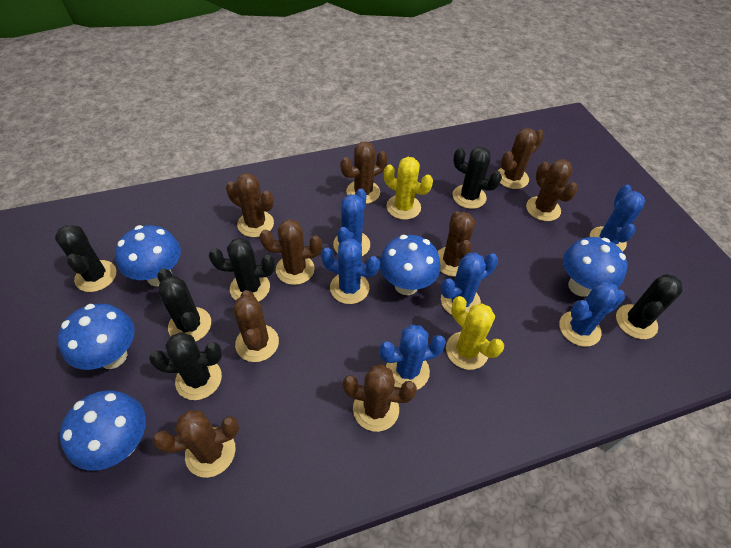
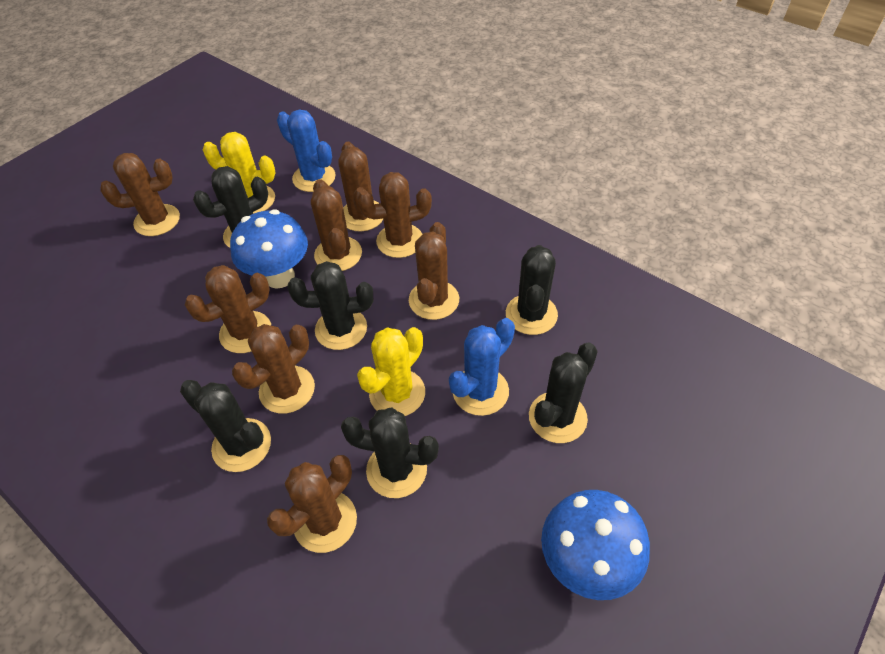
blue cactus: [321,239,380,304] [333,189,370,256] [379,325,446,390] [441,252,498,315] [559,282,625,347] [590,185,645,251] = 6 -> [277,110,336,192] [449,318,515,416] = 2
blue mushroom: [58,304,134,370] [60,390,146,470] [115,225,181,286] [380,235,440,295] [563,237,627,297] = 5 -> [230,209,308,289] [541,490,650,600] = 2
brown cactus: [152,410,239,478] [226,173,274,237] [233,290,279,362] [260,219,322,285] [340,141,387,204] [342,364,417,432] [438,211,475,277] [498,128,544,189] [526,159,578,221] = 9 -> [100,153,180,236] [185,265,271,353] [232,324,315,414] [267,455,357,553] [311,179,362,271] [338,142,383,232] [358,172,432,258] [409,222,459,320] = 8

